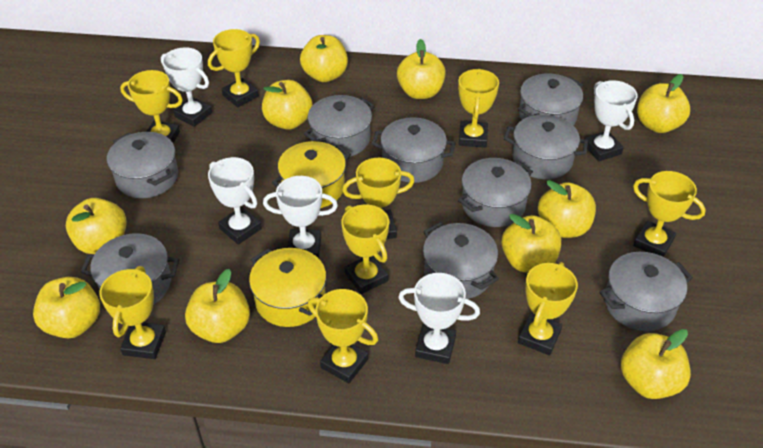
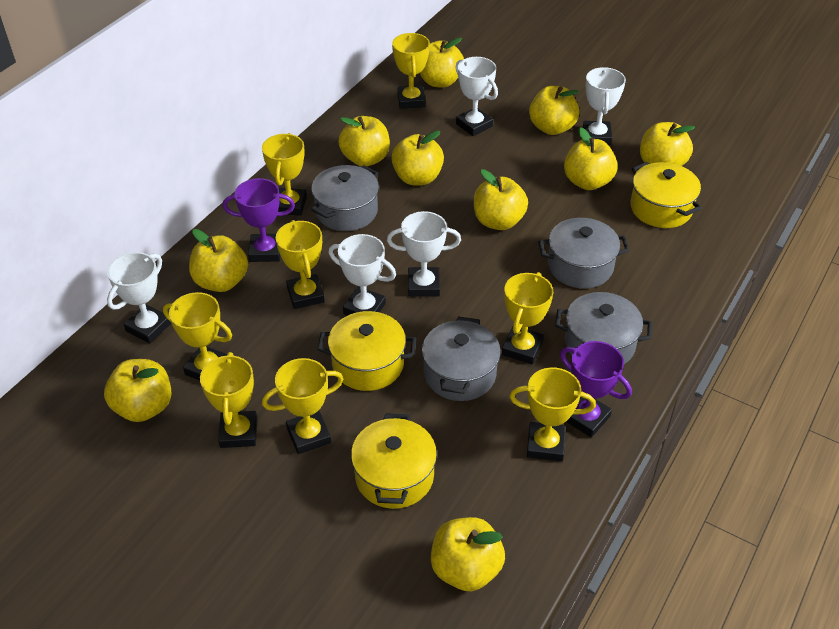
grey pot: [81,233,179,305] [107,132,178,198] [304,95,375,157] [371,117,456,183] [423,222,499,299] [458,158,533,227] [504,114,588,179] [518,74,583,126] [600,252,693,331] = 9 -> [311,165,379,231] [422,316,501,401] [538,218,630,288] [555,292,652,364] = 4
purple trophy: none = 0 -> [223,178,295,262] [560,341,632,438] = 2
yellow pot: [249,248,326,327] [272,141,351,208] = 2 -> [317,311,416,391] [351,413,437,509] [631,162,702,228] = 3
yellow trophy: [99,266,166,359] [120,70,183,143] [208,29,260,107] [308,289,378,383] [341,204,389,294] [342,158,415,239] [458,69,499,148] [518,262,578,355] [633,171,706,257] = 9 -> [163,292,232,380] [200,352,257,448] [262,133,307,216] [262,358,343,454] [276,220,325,309] [392,33,430,109] [502,272,553,364] [510,367,596,461] = 8

